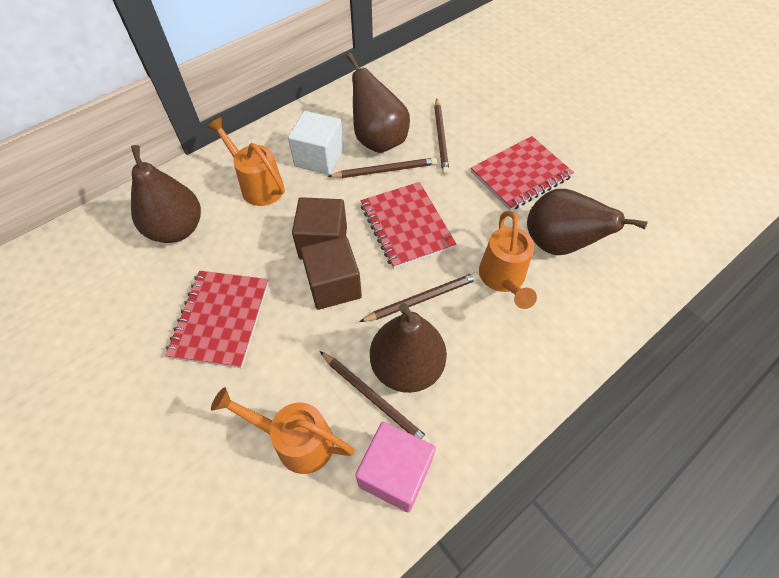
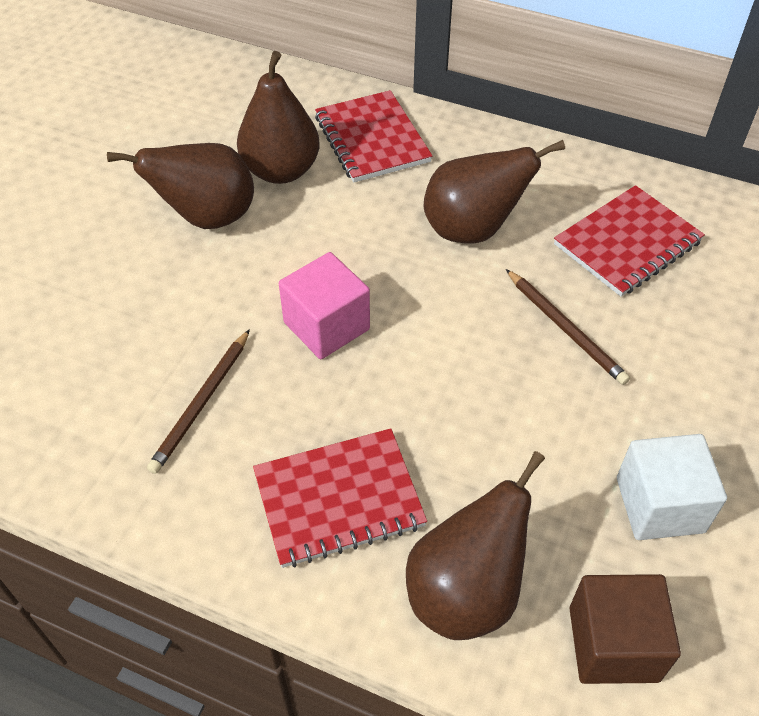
brown cube: [292,197,347,260] [300,236,362,310] = 2 -> [569,574,681,684] = 1
brown pencil: [320,351,431,443] [327,158,437,178] [360,272,479,322] [434,99,449,175] = 4 -> [147,329,250,474] [506,269,630,385] = 2
orange watering can: [207,117,285,206] [211,387,354,474] [479,211,537,309] = 3 -> none = 0

